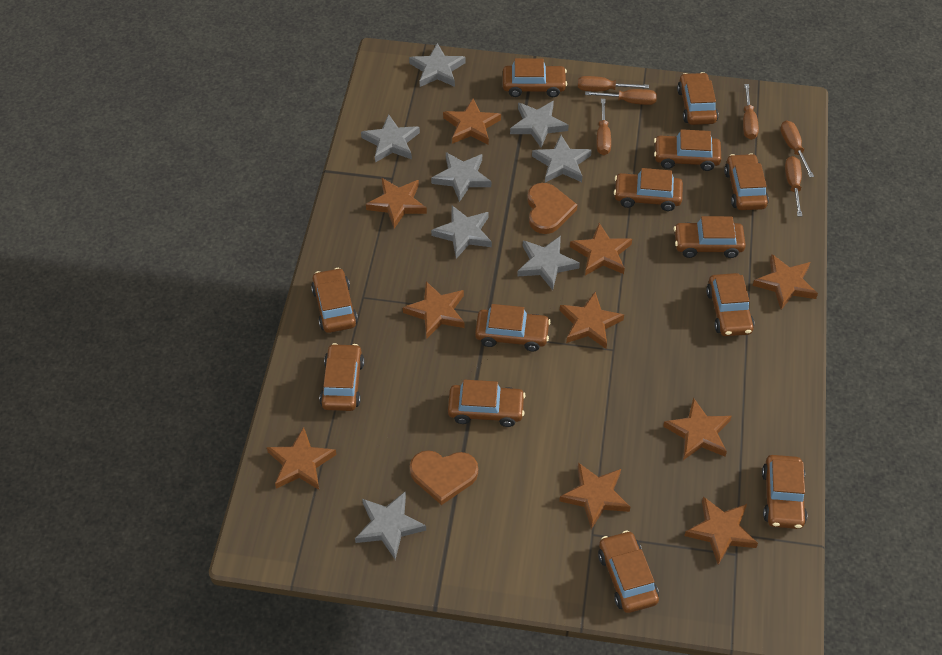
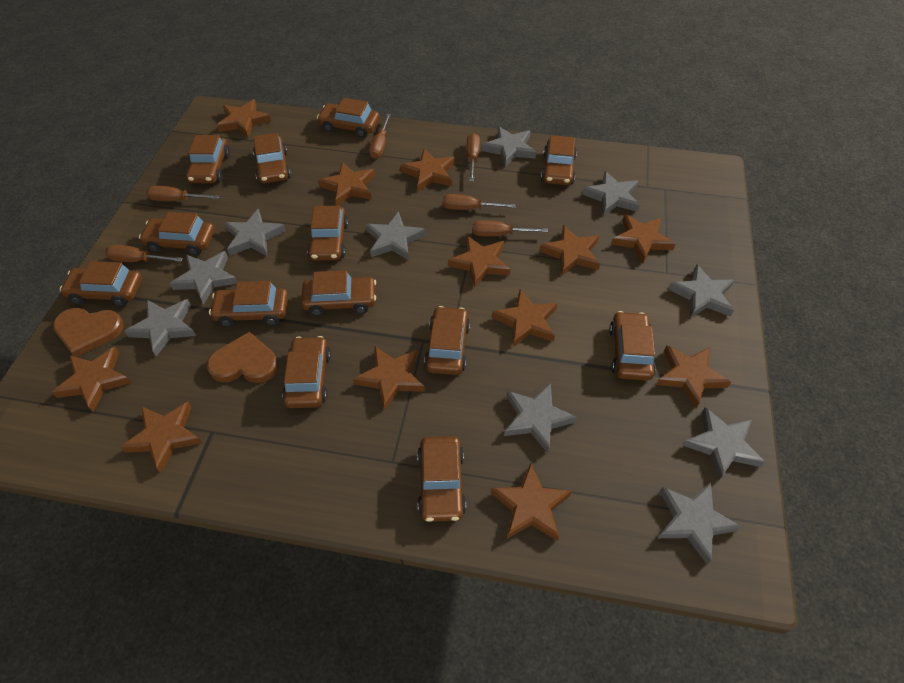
brown star: [267,427,337,490] [366,178,427,229] [403,281,465,339] [443,98,501,145] [559,462,630,529] [560,292,624,349] [570,223,632,276] [663,398,732,460] [684,497,758,565] [753,254,818,310] = 10 -> [52,347,131,412] [120,401,202,473] [217,99,271,137] [318,162,375,206] [353,346,425,410] [400,149,455,191] [448,236,511,287] [491,463,572,541] [492,290,557,347] [540,225,600,275] [611,214,675,263] [656,345,731,408] = 12
grey star: [355,491,426,560] [361,114,420,163] [409,43,465,87] [431,152,491,202] [431,206,492,258] [510,101,569,148] [517,236,580,290] [532,135,592,182] = 8 -> [124,299,196,357] [170,251,237,305] [224,209,286,256] [365,211,425,260] [482,126,536,167] [504,383,577,453] [582,171,640,216] [658,483,742,564] [669,264,735,318] [682,407,765,480] = 10

